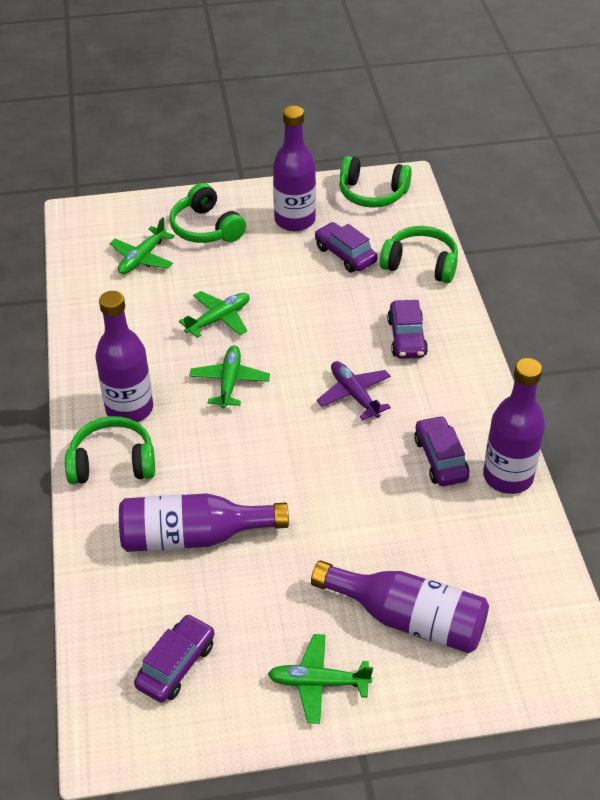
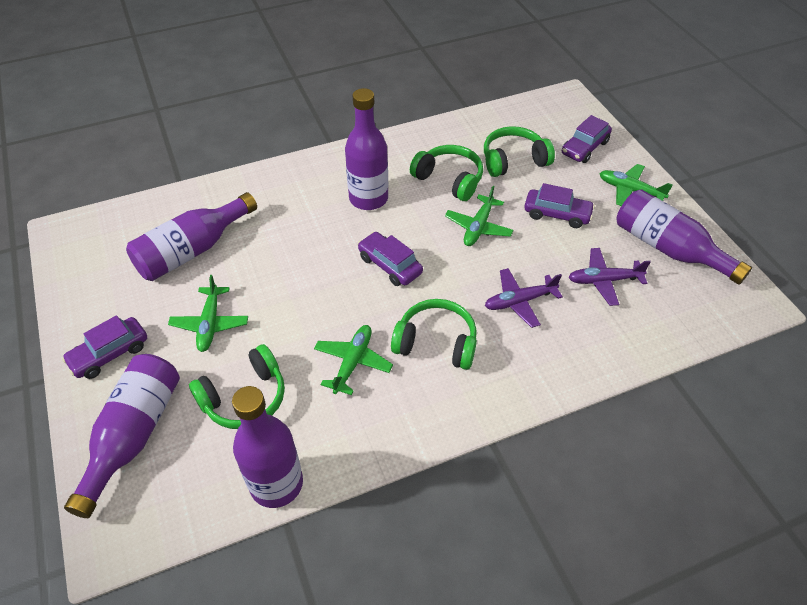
purple plane: [317,361,391,420] = 1 -> [485,268,563,328] [568,248,651,306] = 2

